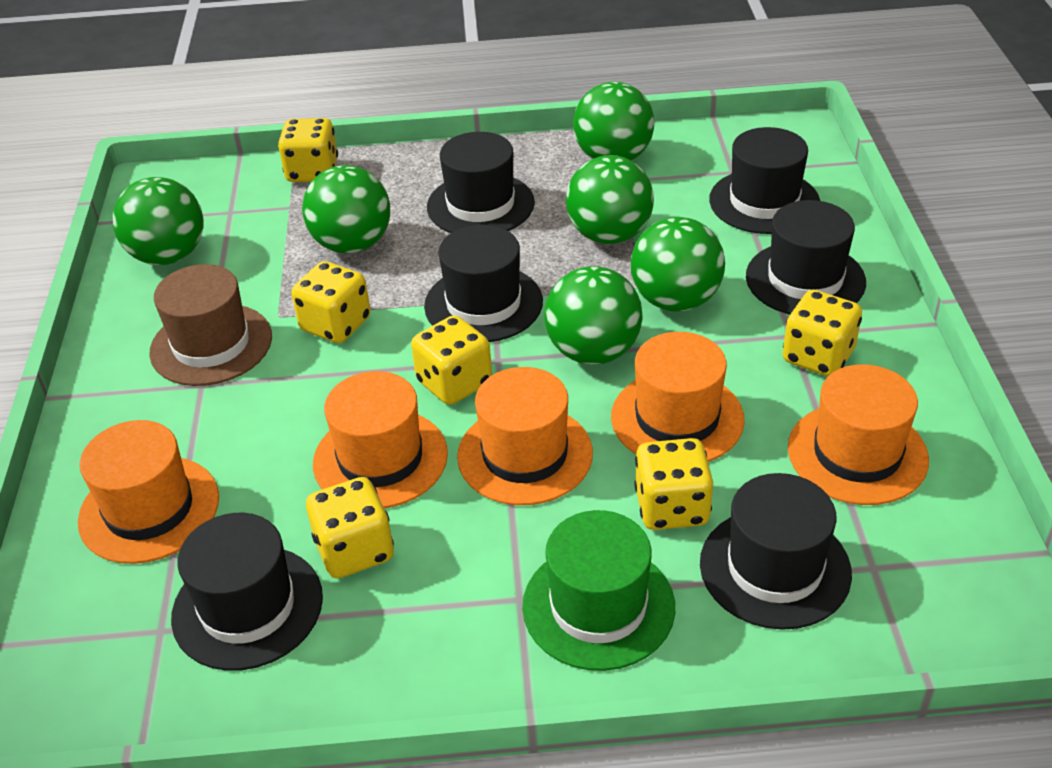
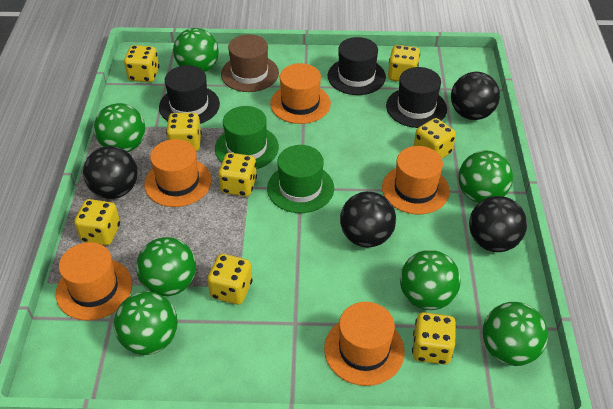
black ball: none = 0 -> [83,146,138,199] [340,191,396,247] [451,72,500,120] [469,196,527,252] = 4
black hat: [171,513,323,671] [424,225,543,342] [427,132,535,233] [700,473,852,630] [709,127,820,234] [746,200,866,314] = 6 -> [159,65,220,124] [328,37,386,95] [386,67,447,128] = 3
green ball: [113,177,203,265] [302,165,390,253] [544,266,643,365] [566,155,654,244] [573,82,654,160] [631,217,725,312] = 6 -> [94,103,145,152] [114,292,178,355] [136,237,196,296] [173,28,219,72] [400,250,461,310] [458,150,513,203] [482,302,548,366] = 7
green hat: [522,510,675,671] = 1 -> [215,106,279,169] [267,145,334,213] = 2
yellow dice: [278,118,338,182] [291,261,371,343] [306,477,394,578] [411,315,492,405] [634,438,713,530] [783,290,862,376] = 6 -> [74,199,120,245] [124,45,159,82] [166,113,202,152] [207,254,252,304] [218,153,257,197] [388,45,420,81] [412,312,456,365] [414,118,456,159] = 8

